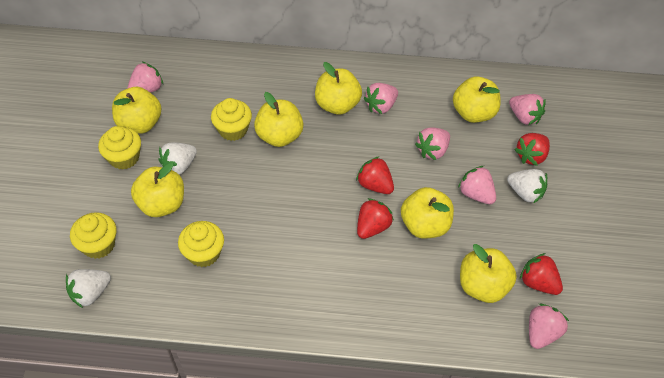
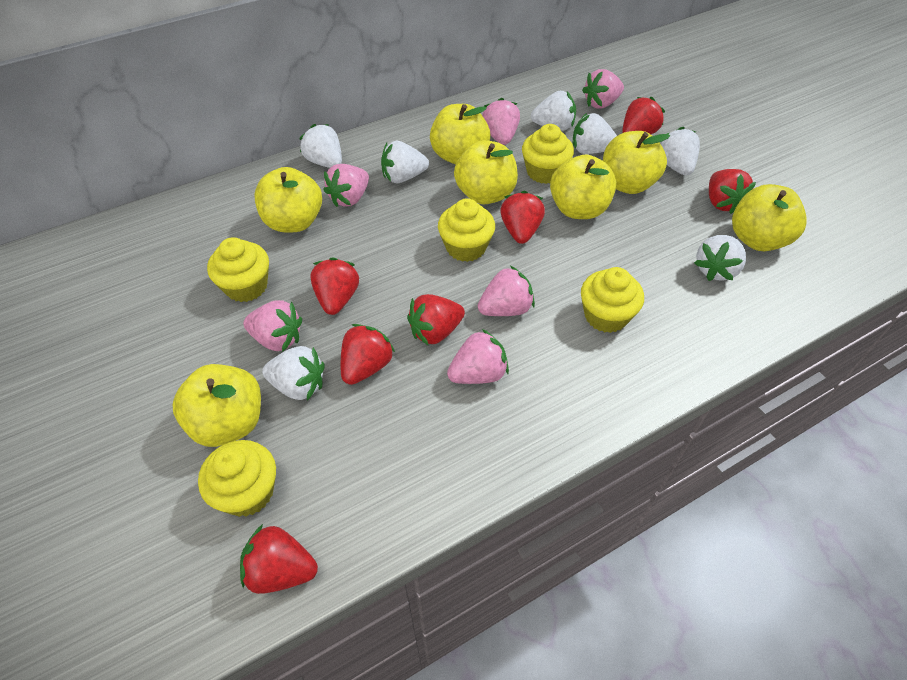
red strawberry: [356,156,394,194] [357,198,394,239] [514,133,550,166] [520,253,563,295] = 4 -> [240,524,318,594] [310,257,359,315] [341,324,395,385] [407,294,465,346] [500,191,545,244] [622,97,665,134] [709,169,756,214] = 7
white strawberry: [66,269,111,308] [159,142,197,175] [507,169,547,204] = 3 -> [262,346,325,400] [299,124,342,168] [381,141,429,183] [531,91,576,131] [573,113,617,154] [660,127,700,176] [694,235,746,281] = 7
yellow cupcake: [70,212,116,259] [98,126,141,170] [178,221,224,267] [211,98,252,141] = 4 -> [198,440,276,517] [207,237,269,302] [438,198,495,262] [522,124,574,184] [581,267,644,333] = 5

